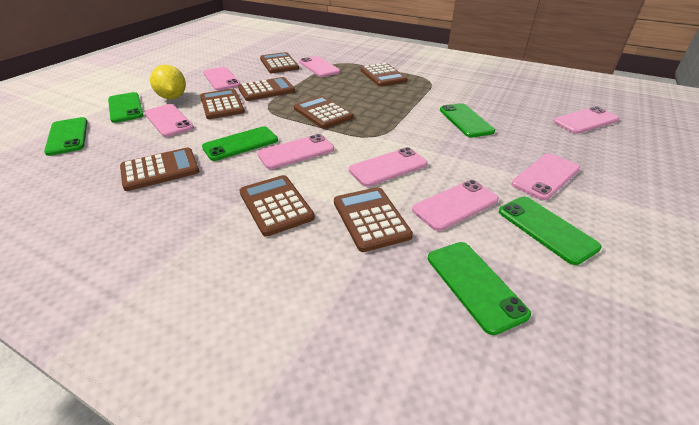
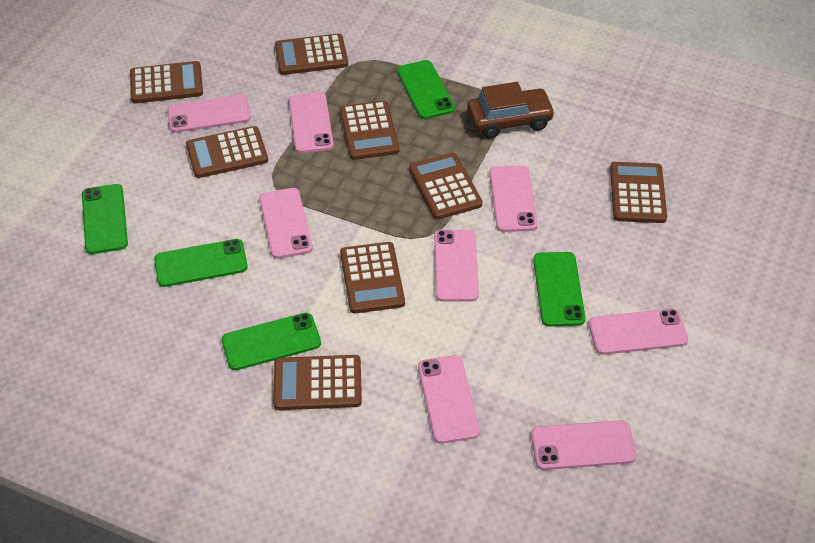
brown car: none = 0 -> [467,82,555,138] = 1
green phone: [44,117,87,156] [108,92,144,123] [202,126,278,161] [428,242,531,335] [440,103,495,138] [499,196,602,265] = 6 -> [82,184,128,254] [154,239,248,287] [222,313,321,370] [397,60,455,119] [533,252,586,327] = 5
yellow lemon: [150,65,186,99] = 1 -> none = 0

